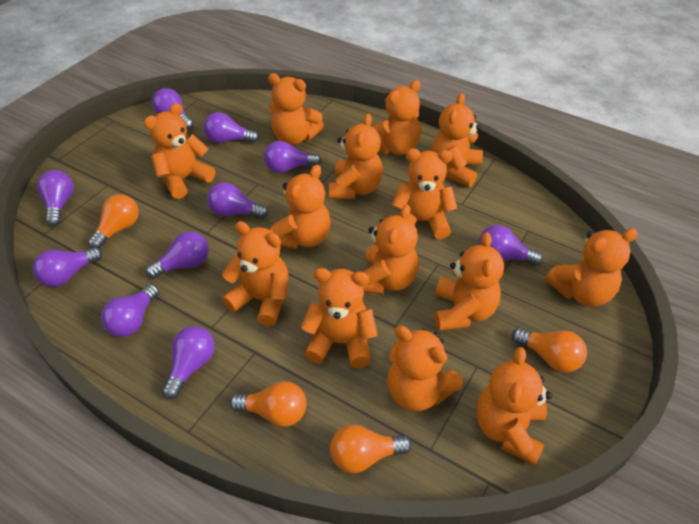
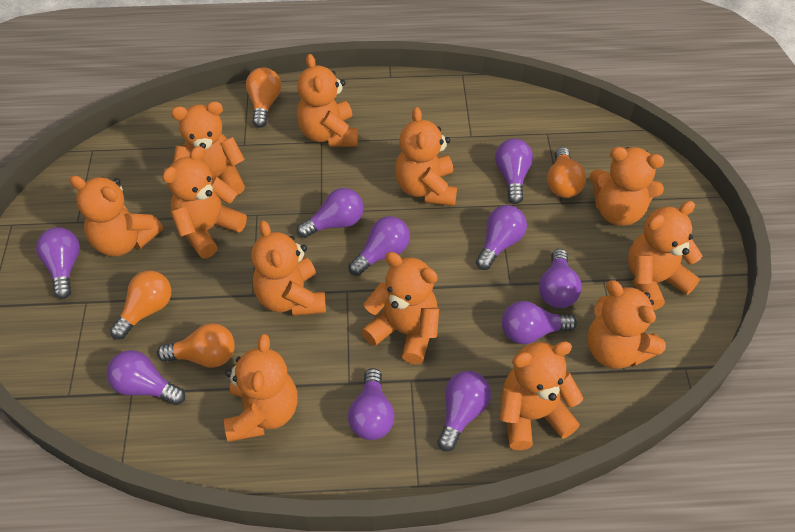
orange teddy bear: [144,103,215,199] [222,221,288,326] [268,73,324,145] [270,165,331,249] [300,268,378,368] [329,113,383,199] [363,204,419,294] [372,80,421,155] [387,326,463,412] [392,148,458,239] [432,93,483,187] [435,232,504,331] [476,347,552,466] [545,228,638,307] = 14 -> [69,175,163,256] [162,146,247,258] [171,101,245,196] [224,334,297,442] [251,220,326,316] [297,54,358,147] [362,252,439,365] [395,107,457,206] [500,341,583,450] [587,280,666,369] [589,147,664,226] [628,201,702,311] = 12

